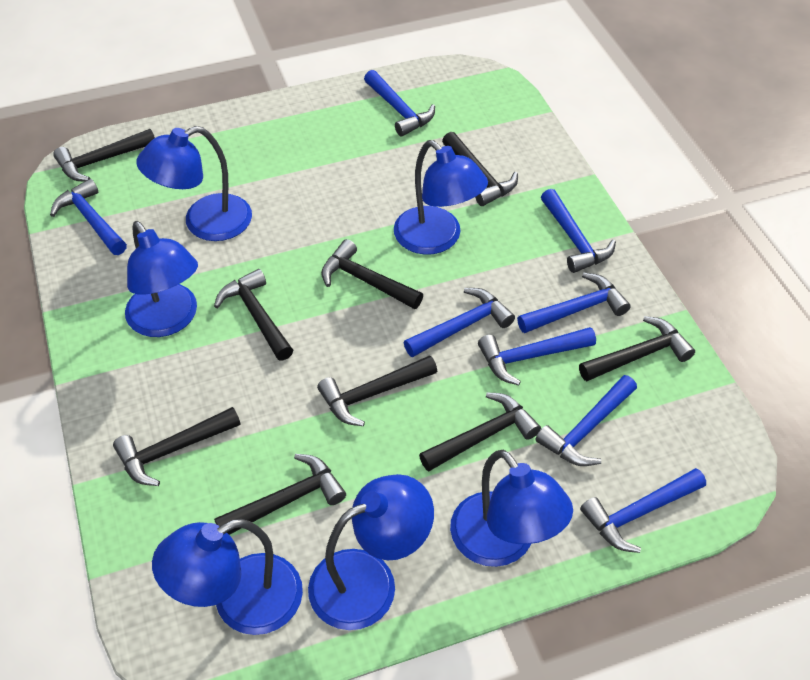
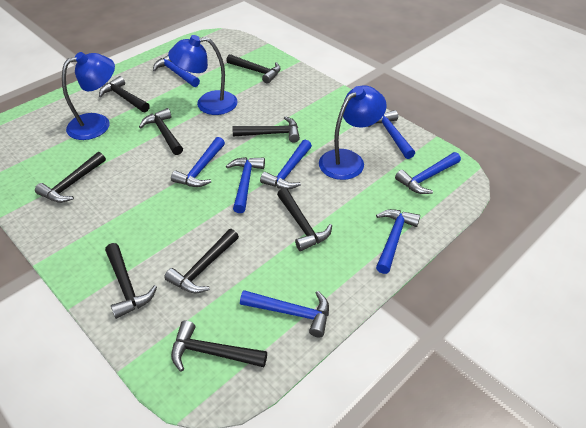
blue lamp: [125,221,198,337] [136,126,252,241] [152,519,303,635] [308,474,434,630] [394,140,488,255] [450,450,573,567] = 6 -> [62,52,115,140] [168,35,238,115] [319,85,387,180] = 3

